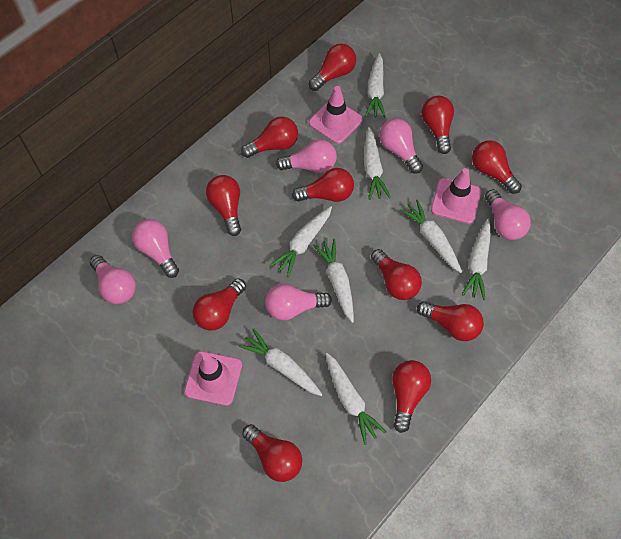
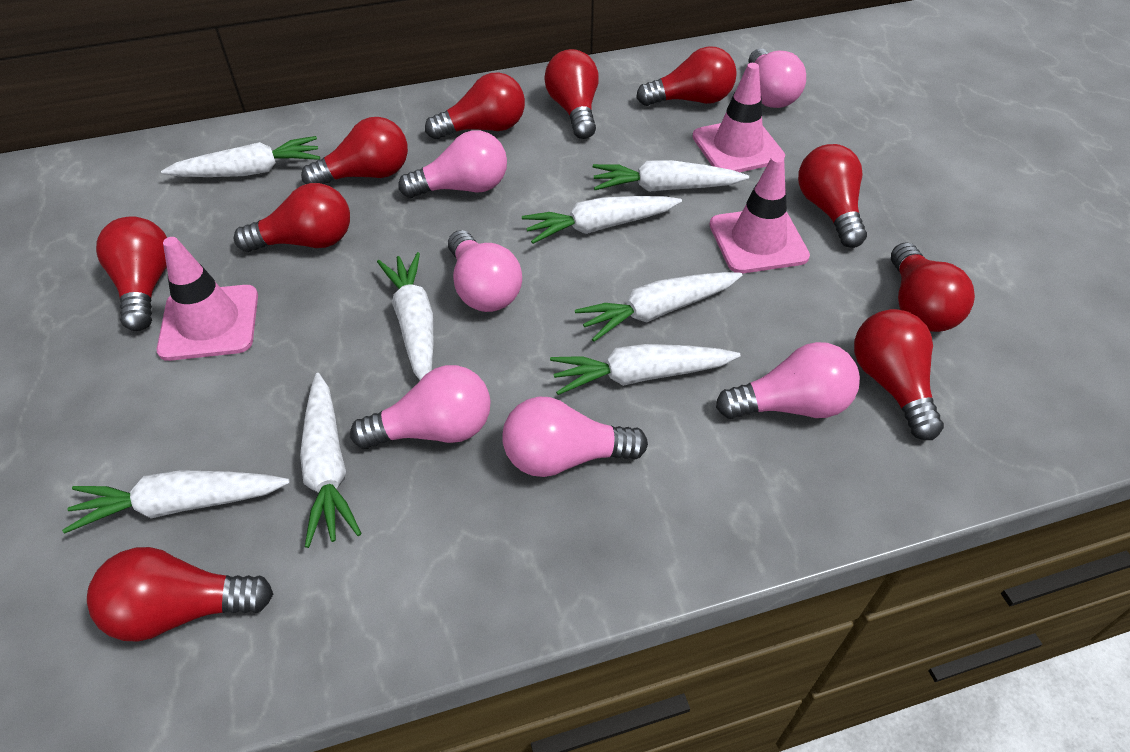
red light bulb: [193,278,246,331] [206,175,241,236] [241,116,298,158] [242,424,302,482] [292,168,354,202] [309,44,356,91] [371,249,422,300] [392,360,431,433] [417,301,484,341] [421,96,454,154] [472,140,522,194] = 11 -> [87,547,273,642] [96,216,167,331] [234,183,350,252] [301,117,408,184] [425,72,525,139] [544,49,599,139] [636,46,737,106] [798,144,867,248] [854,309,944,440] [891,242,975,332] = 10

